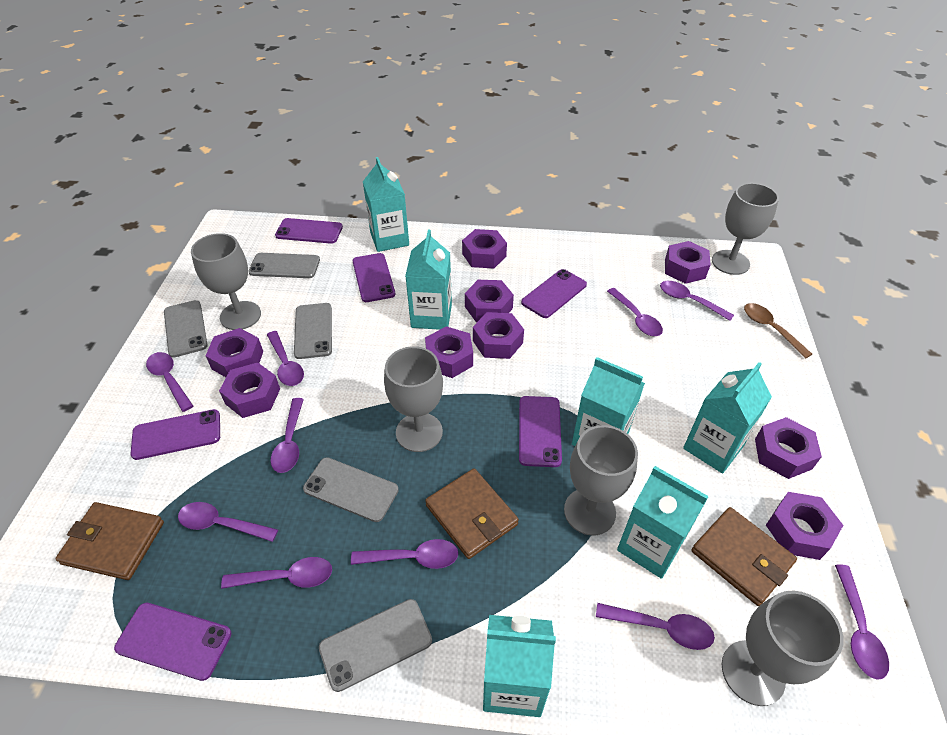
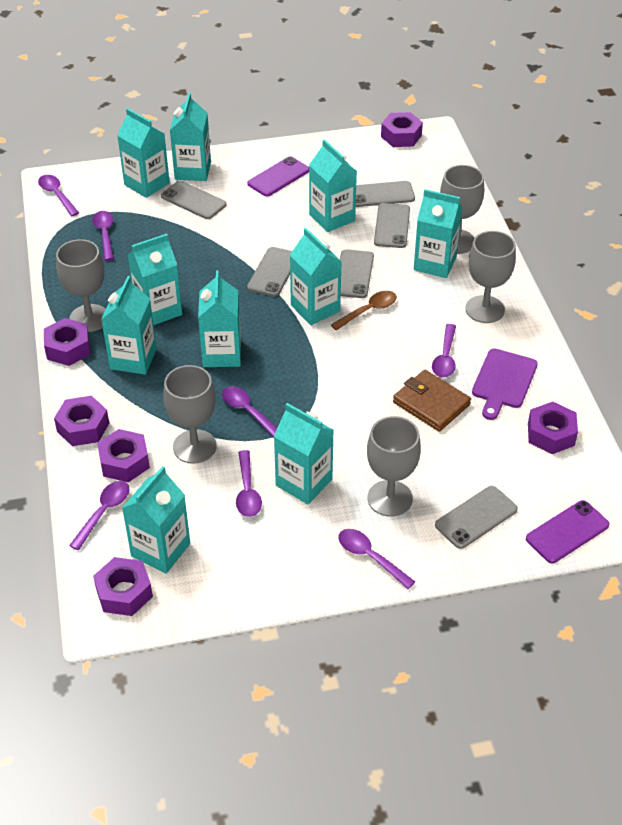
brown wallet: [55,502,164,580] [425,468,519,559] [691,507,797,606] = 3 -> [393,370,471,432] = 1
grey phone: [164,300,208,358] [248,253,320,278] [294,303,332,359] [303,457,399,522] [319,599,432,692] = 5 -> [161,181,227,219] [247,247,292,297] [340,249,374,298] [356,181,415,207] [374,203,410,248] [435,486,518,549] = 6
purple cutting board: none = 0 -> [472,348,538,420] = 1
purple nut: [206,328,263,377] [219,363,280,418] [425,326,473,378] [462,229,507,269] [465,280,514,322] [473,312,524,359] [665,241,711,284] [755,417,822,479] [766,492,843,560] = 9 -> [44,318,90,366] [54,395,109,446] [93,557,153,616] [97,429,150,482] [381,112,423,147] [528,402,578,454] = 6
purple phone: [114,603,231,681] [131,409,220,460] [275,218,343,244] [353,253,395,302] [519,396,562,467] [521,269,587,318] = 6 -> [247,156,309,197] [526,500,610,563] = 2
purple spoon: [146,352,193,412] [178,502,278,542] [221,557,332,589] [267,331,304,386] [270,398,304,473] [351,539,458,569] [596,603,715,650] [607,288,663,336] [660,281,734,321] [835,564,889,680] = 10 -> [38,175,79,216] [69,481,129,550] [92,211,114,261] [222,386,277,436] [236,450,262,517] [338,529,415,589] [432,324,456,378] = 7
turquoise carton: [363,157,409,252] [405,230,452,330] [483,615,556,717] [572,357,645,446] [617,466,708,579] [683,362,772,473] = 6 -> [101,276,157,375] [117,108,170,198] [122,466,190,574] [128,234,182,325] [170,92,211,181] [198,271,241,367] [273,403,333,504] [290,228,342,325] [309,139,357,232] [414,189,462,278] = 10

